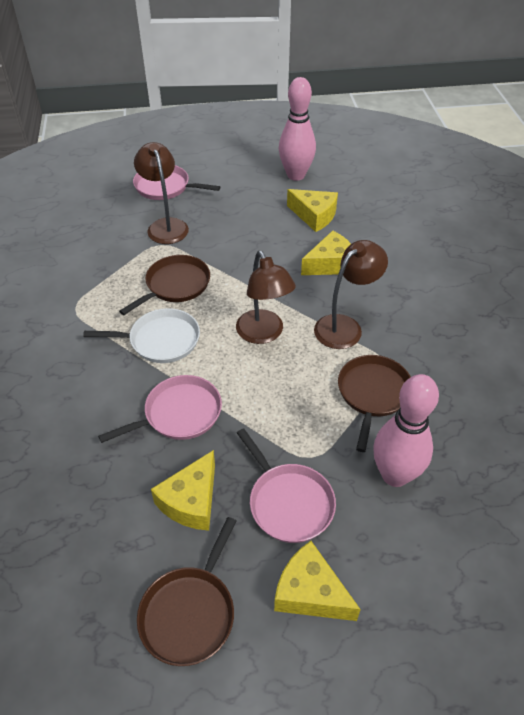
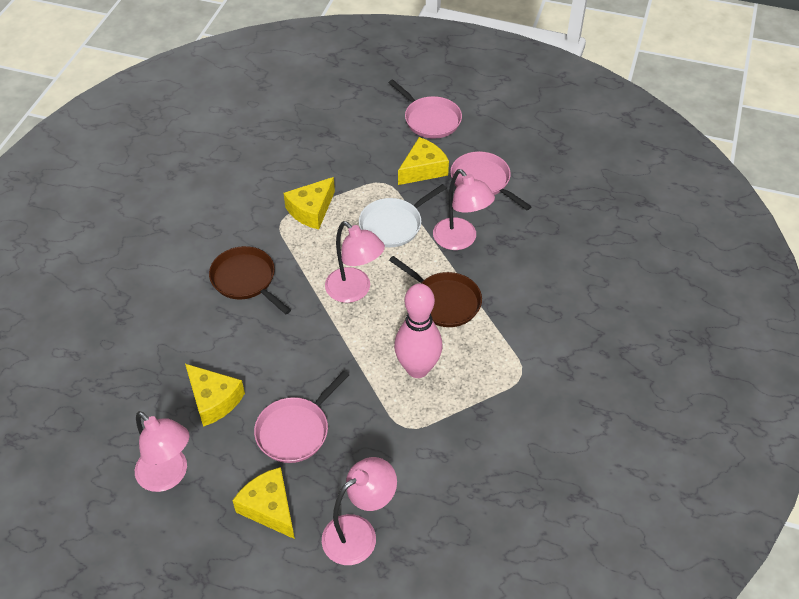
brown lamp: [134,142,189,244] [236,251,296,344] [314,240,388,349] = 3 -> none = 0
brown pan: [119,255,210,315] [137,517,236,666] [338,355,411,452] = 3 -> [209,246,291,314] [389,256,482,327] = 2
pink bowling pin: [279,77,316,181] [373,374,439,487] = 2 -> [394,283,443,378] = 1
pink lamp: none = 0 -> [135,411,190,492] [322,457,397,565] [325,221,385,303] [433,169,495,250] = 4

